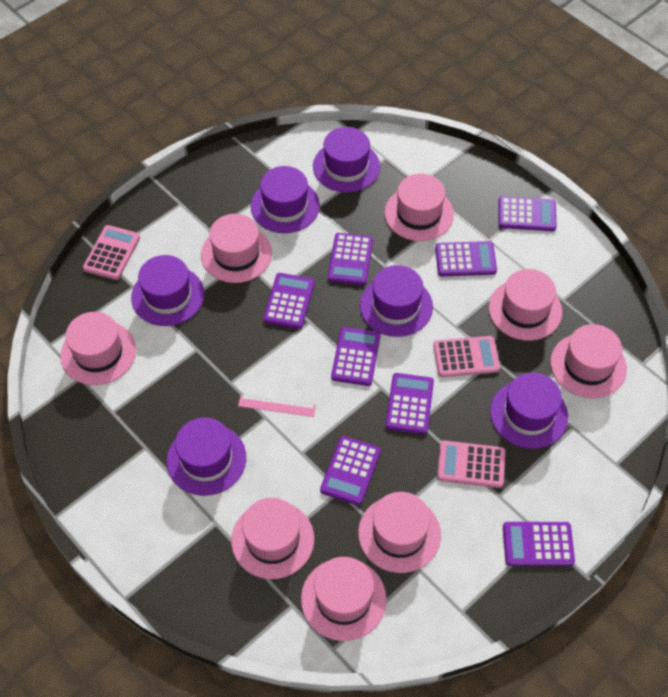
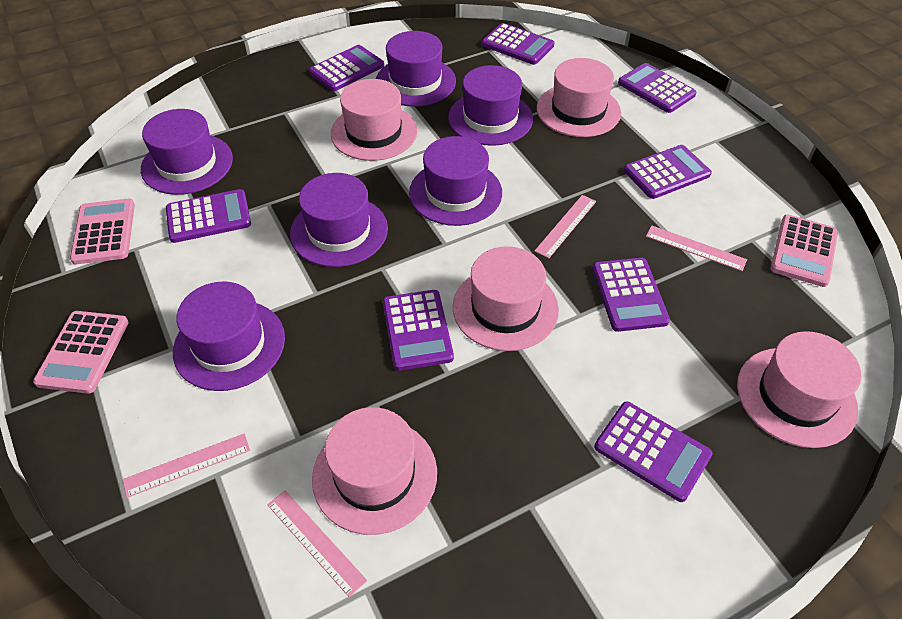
pink hat: [60,312,136,385] [201,214,272,283] [231,498,314,579] [301,557,387,641] [358,492,441,573] [384,173,454,241] [489,269,562,341] [551,324,627,398] = 8 -> [312,407,437,535] [331,79,417,161] [452,246,559,351] [537,58,621,137] [737,331,861,448] = 5
pink ruler: [238,395,316,417] = 1 -> [123,433,250,498] [267,490,367,597] [535,195,596,258] [646,225,747,271] = 4

